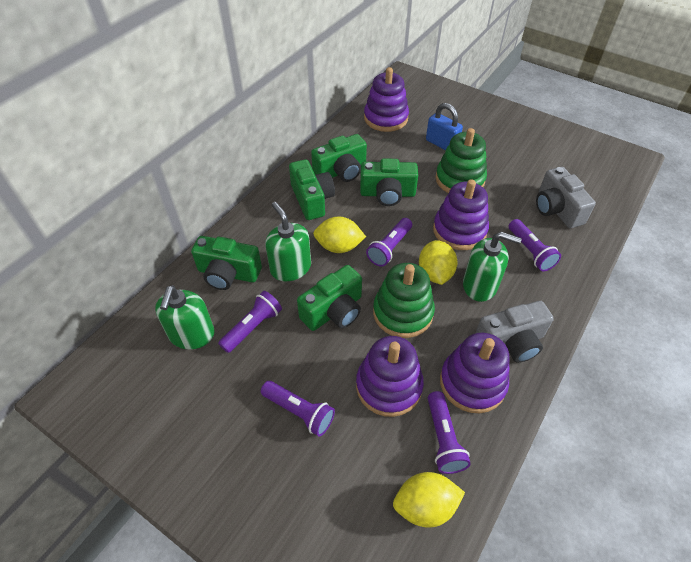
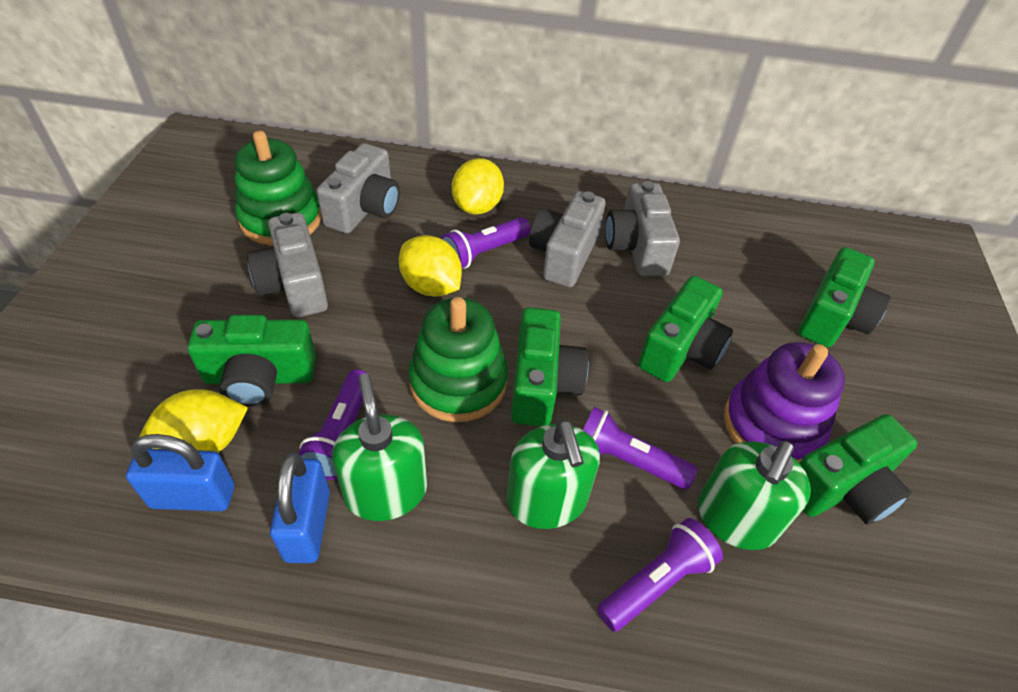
blue padlock: [426,103,463,150] = 1 -> [126,434,235,511] [270,453,330,563] = 2
grey camera: [476,301,554,363] [536,167,596,228] = 2 -> [247,213,328,317] [316,143,400,234] [529,191,605,287] [605,181,680,276] = 4
purple flashlight: [218,291,282,353] [261,381,335,436] [366,218,412,267] [428,391,471,474] [509,219,561,271] = 5 -> [298,369,367,480] [441,217,530,269] [583,407,697,489] [597,518,723,632] = 4
purple stacking toy: [356,336,424,417] [364,67,409,132] [433,179,489,250] [440,333,509,413] = 4 -> [724,342,845,463] = 1

